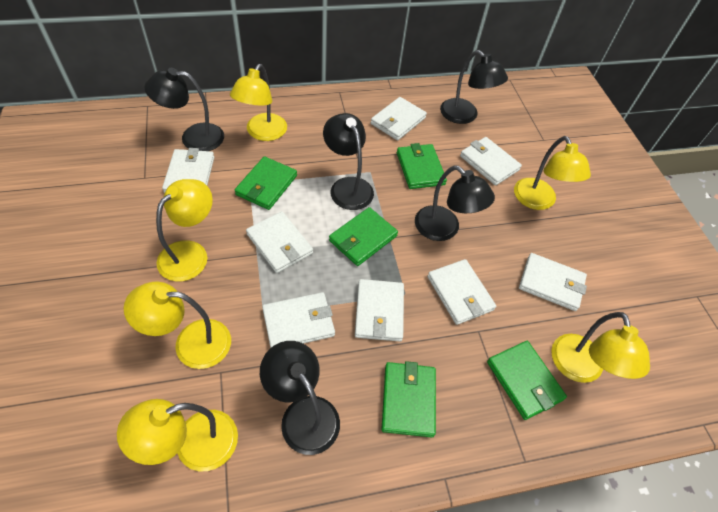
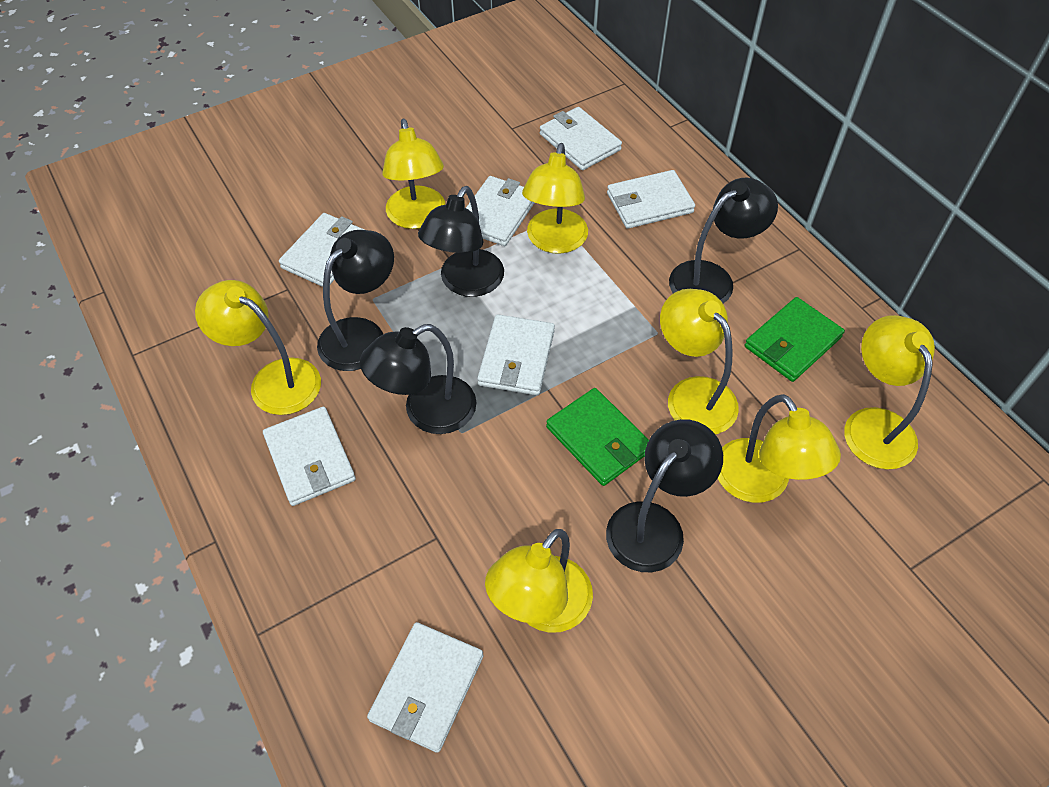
green wallet: [235,156,297,210] [329,207,398,266] [381,361,436,438] [397,143,447,189] [487,341,567,420] = 5 -> [546,388,649,486] [745,297,845,382] = 2
white wallet: [162,148,214,193] [246,211,313,273] [262,292,335,348] [355,279,404,341] [371,97,427,141] [428,259,496,325] [460,137,522,185] [519,253,587,311] = 8 -> [263,407,356,506] [279,213,365,287] [367,622,483,753] [466,176,535,246] [477,314,555,395] [540,107,622,170] [607,170,695,229] = 7
yellow lamp: [117,399,238,471] [124,281,231,369] [156,179,213,281] [230,64,287,141] [514,136,591,210] [551,312,650,383] = 6 -> [195,280,321,415] [382,119,445,229] [485,529,593,633] [522,143,588,254] [660,289,739,434] [718,394,841,503] [844,315,935,469] = 7

